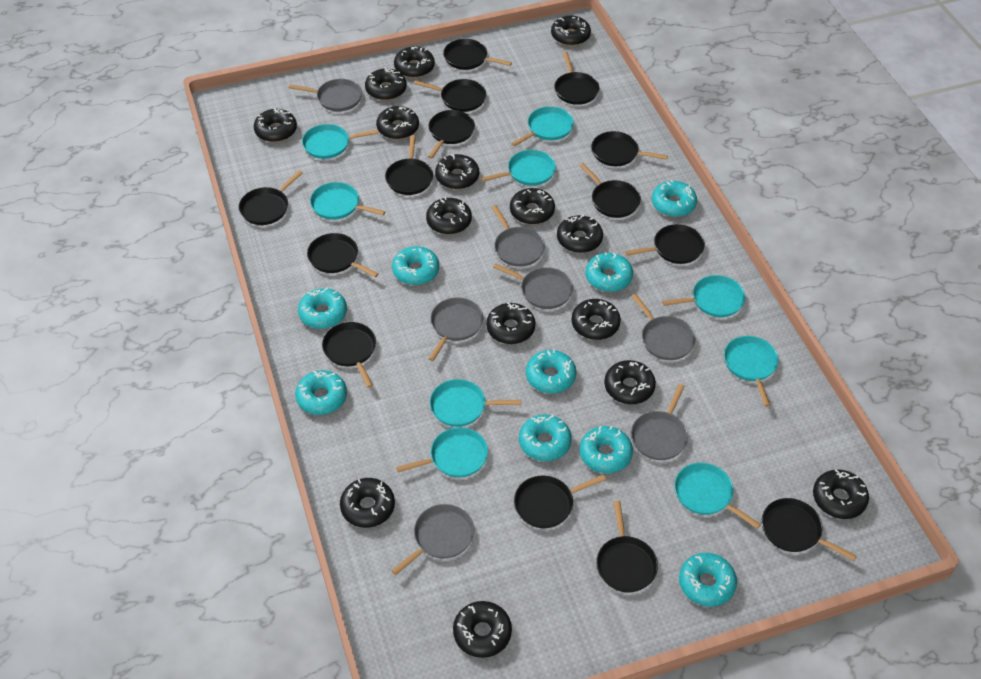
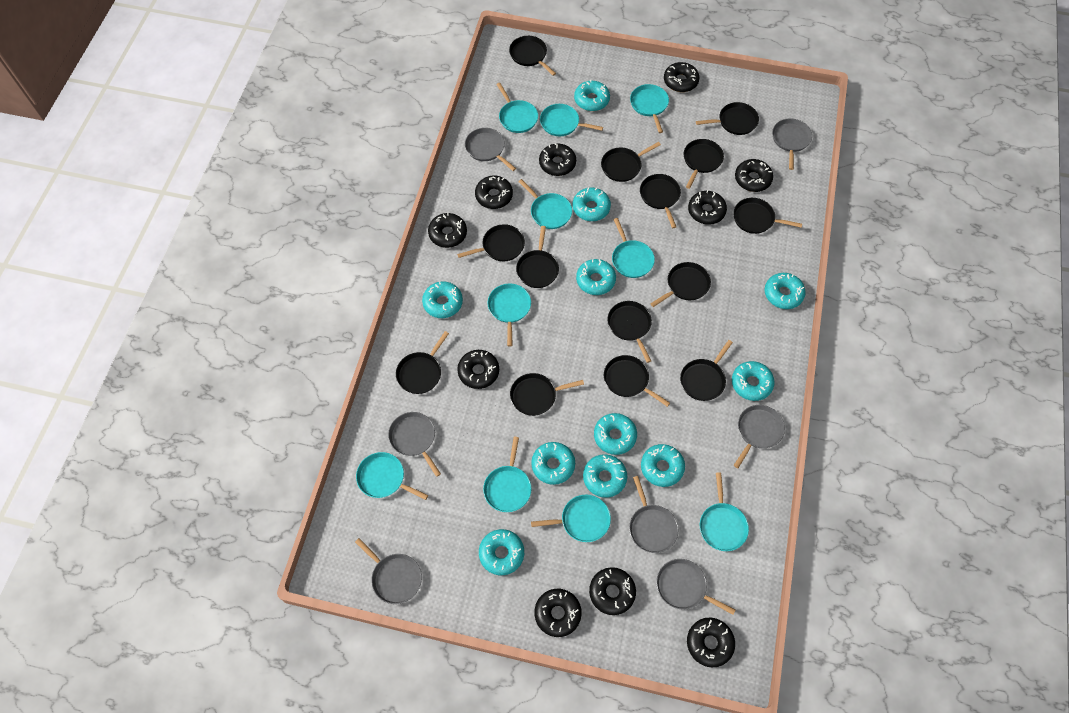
black donut: [254,108,297,142] [340,478,395,528] [365,67,406,100] [376,106,419,139] [394,46,435,78] [426,197,472,234] [435,154,479,189] [453,601,512,658] [486,302,536,344] [510,188,555,224] [551,16,591,46] [557,214,603,253] [571,299,621,340] [604,360,656,404] [813,469,869,519] = 15 -> [428,213,467,248] [457,350,499,389] [475,176,513,209] [534,589,582,637] [539,144,576,176] [589,567,636,615] [664,62,699,92] [687,618,735,667] [688,190,727,225] [735,159,773,192] = 10
turquoise donut: [295,370,347,415] [298,288,347,329] [392,246,439,285] [519,414,572,461] [526,349,577,393] [580,426,633,473] [586,252,633,292] [652,180,697,217] [679,553,737,607] = 9 -> [422,281,463,318] [479,529,524,575] [531,442,575,485] [572,187,611,221] [574,80,610,111] [576,259,616,295] [583,454,627,498] [594,413,637,455] [641,444,685,487] [732,361,775,401] [764,273,806,309] = 11
turquoise pan: [302,124,379,159] [310,182,385,220] [396,427,488,477] [430,379,521,427] [481,150,556,186] [511,106,574,147] [662,275,745,317] [674,463,761,529] [724,336,779,407] = 9 -> [356,452,428,500] [483,437,532,512] [488,284,531,347] [496,83,538,133] [518,179,572,229] [531,495,611,542] [540,104,603,136] [612,218,655,278] [630,84,669,133] [700,472,749,551] = 10

